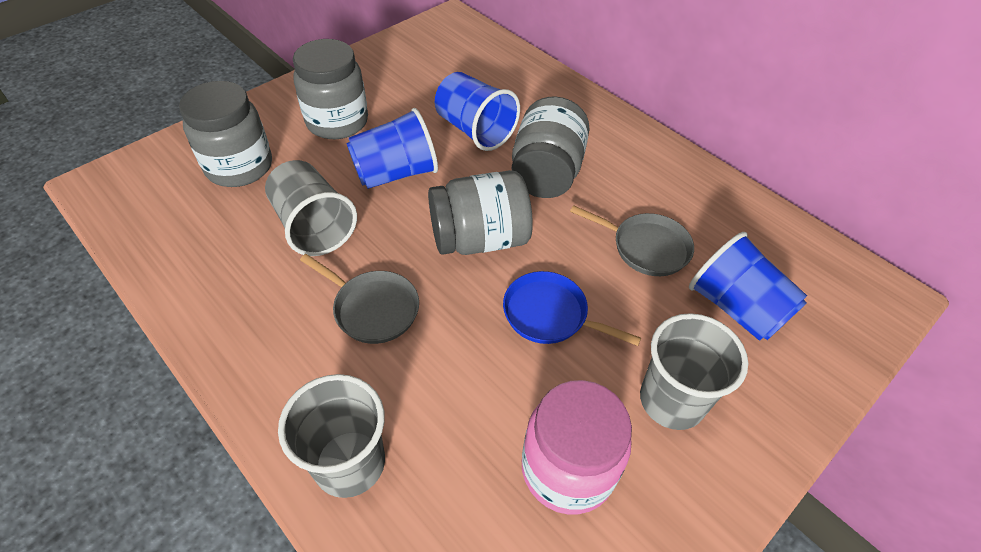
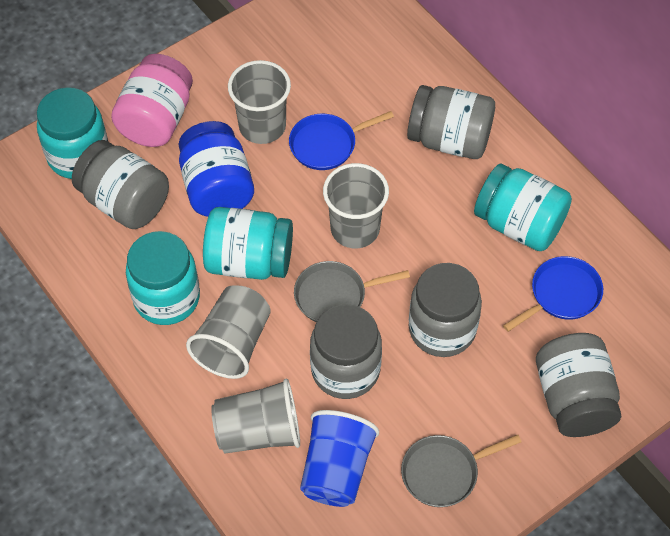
blue cup: [346,108,438,189] [435,72,520,151] [689,232,807,341] = 3 -> [300,410,379,507] = 1
blue jar: none = 0 -> [178,121,254,217] = 1
blue pan: [503,271,641,346] = 1 -> [289,111,394,170] [503,256,603,332] = 2
grey cup: [265,160,357,256] [278,374,385,498] [640,313,748,430] = 3 -> [186,285,271,379] [211,379,300,454] [228,60,291,144] [323,163,389,248] = 4
grey jar: [179,81,272,187] [293,39,368,139] [428,170,533,255] [511,97,590,198] = 4 -> [72,140,169,229] [310,304,382,399] [407,85,495,159] [409,263,482,357] [536,333,621,437] = 5
turquoise jar: none = 0 -> [37,87,108,179] [126,231,200,325] [203,207,293,280] [474,164,572,251] = 4

